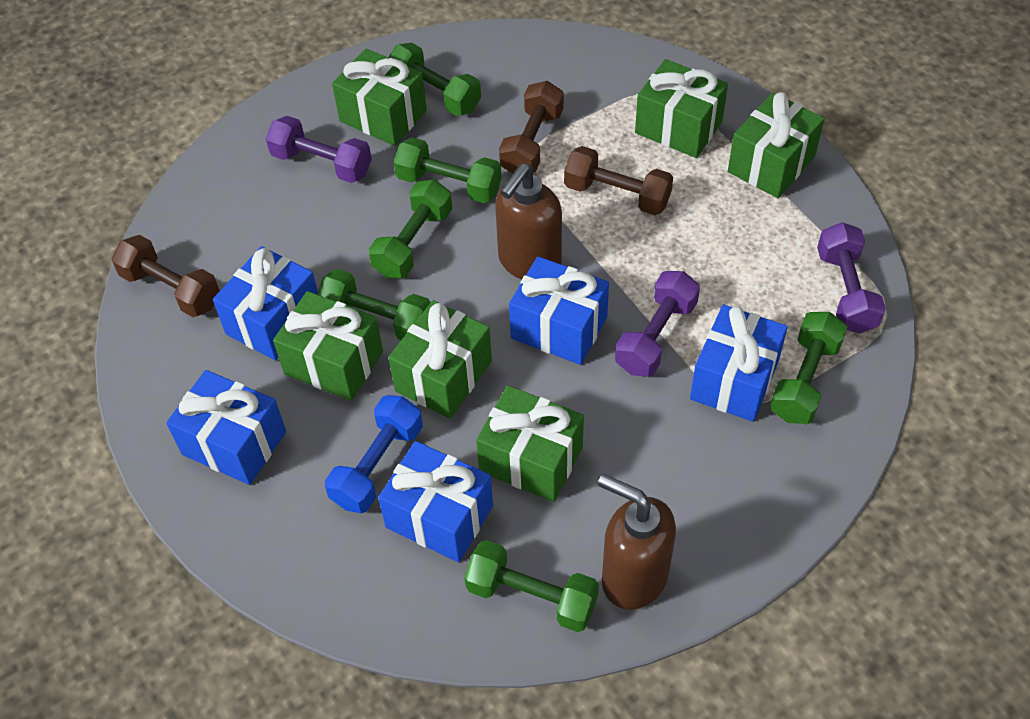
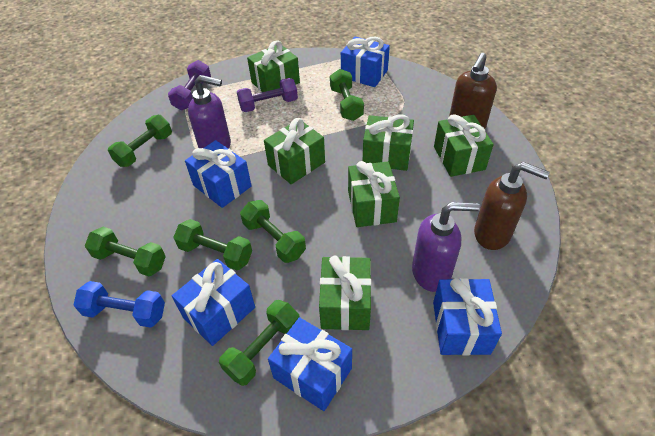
brown dumbbell: [111,235,220,317] [499,81,564,174] [564,146,673,215] = 3 -> none = 0
purple dumbbell: [266,116,372,183] [615,271,700,377] [817,222,886,334] = 3 -> [168,60,211,110] [237,78,298,112] = 2
purple soap dispenser: none = 0 -> [188,75,231,149] [412,202,480,292] = 2

